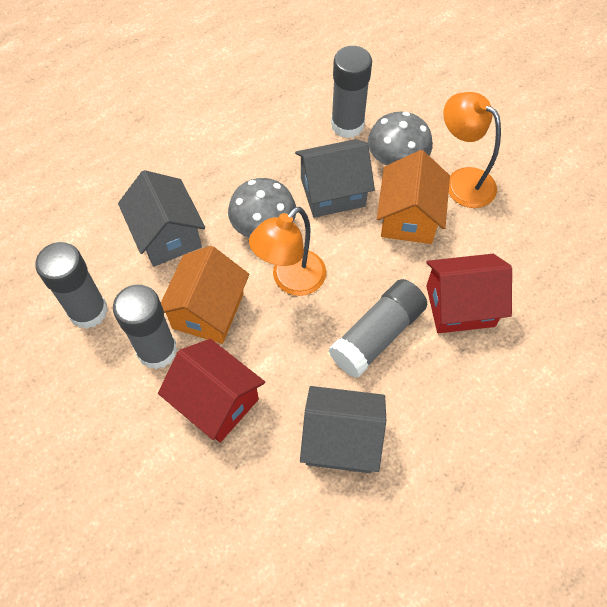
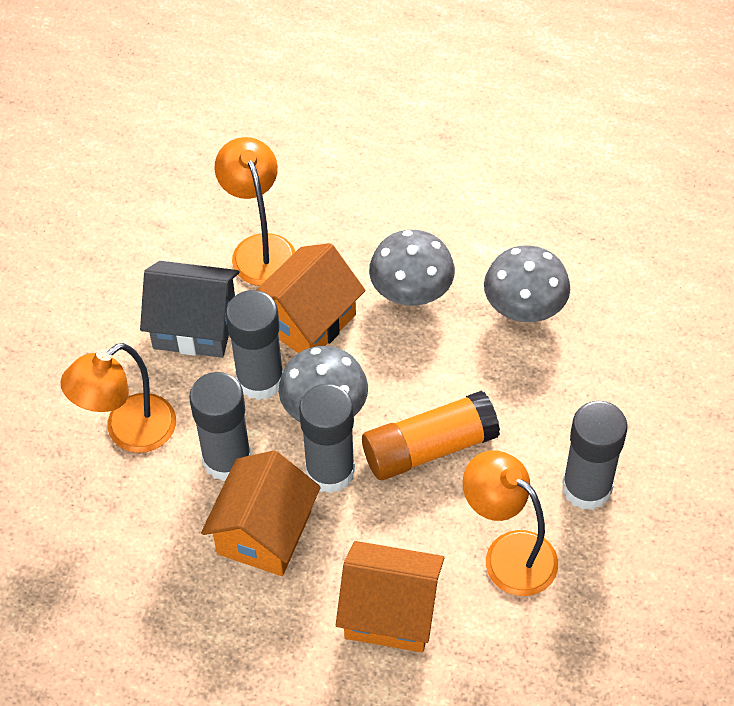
grey house: [118,170,205,267] [295,139,375,218] [300,386,386,473] = 3 -> [140,261,239,358] = 1
grey mushroom: [228,178,296,237] [368,112,433,165] = 2 -> [279,346,368,422] [369,230,455,306] [484,245,570,322] = 3
orange glue stick: none = 0 -> [362,390,500,480] = 1
orange house: [161,246,249,344] [377,150,450,244] = 2 -> [201,450,321,576] [256,243,366,353] [336,541,444,652] = 3
orange lamp: [249,207,326,296] [444,92,501,208] = 2 -> [60,343,176,453] [215,137,296,286] [463,450,558,596] = 3
red house: [158,339,265,442] [426,254,512,333] = 2 -> none = 0

